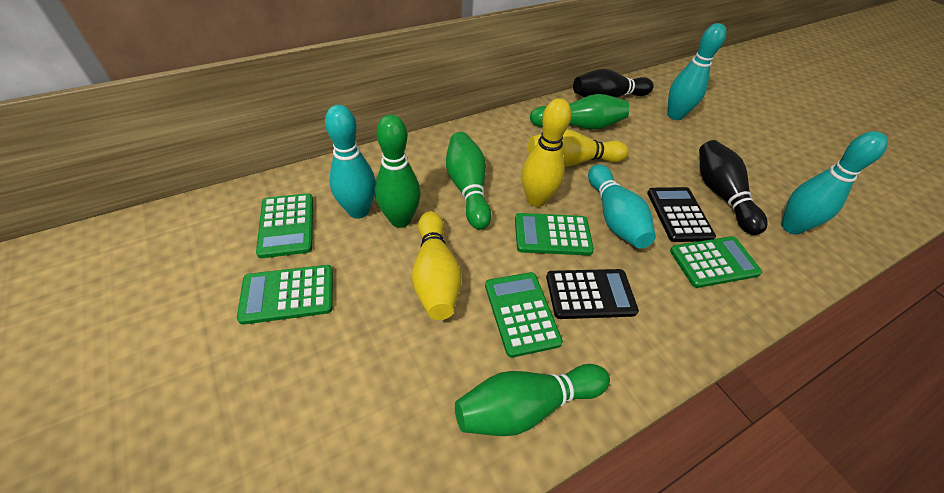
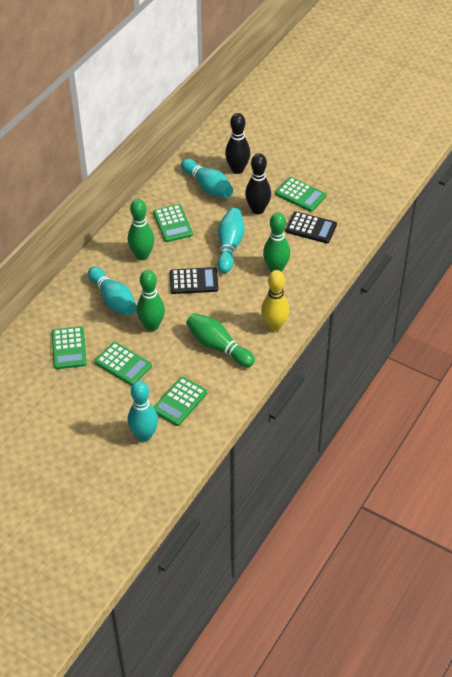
yellow bowling pin: [412,211,462,320] [522,98,572,207] [528,129,629,167] = 3 -> [261,270,290,332] = 1

